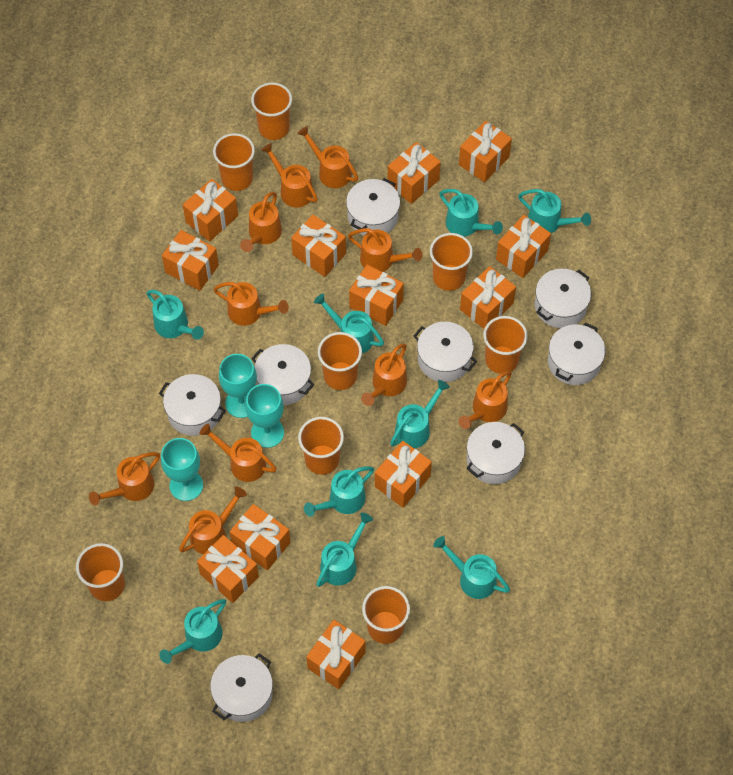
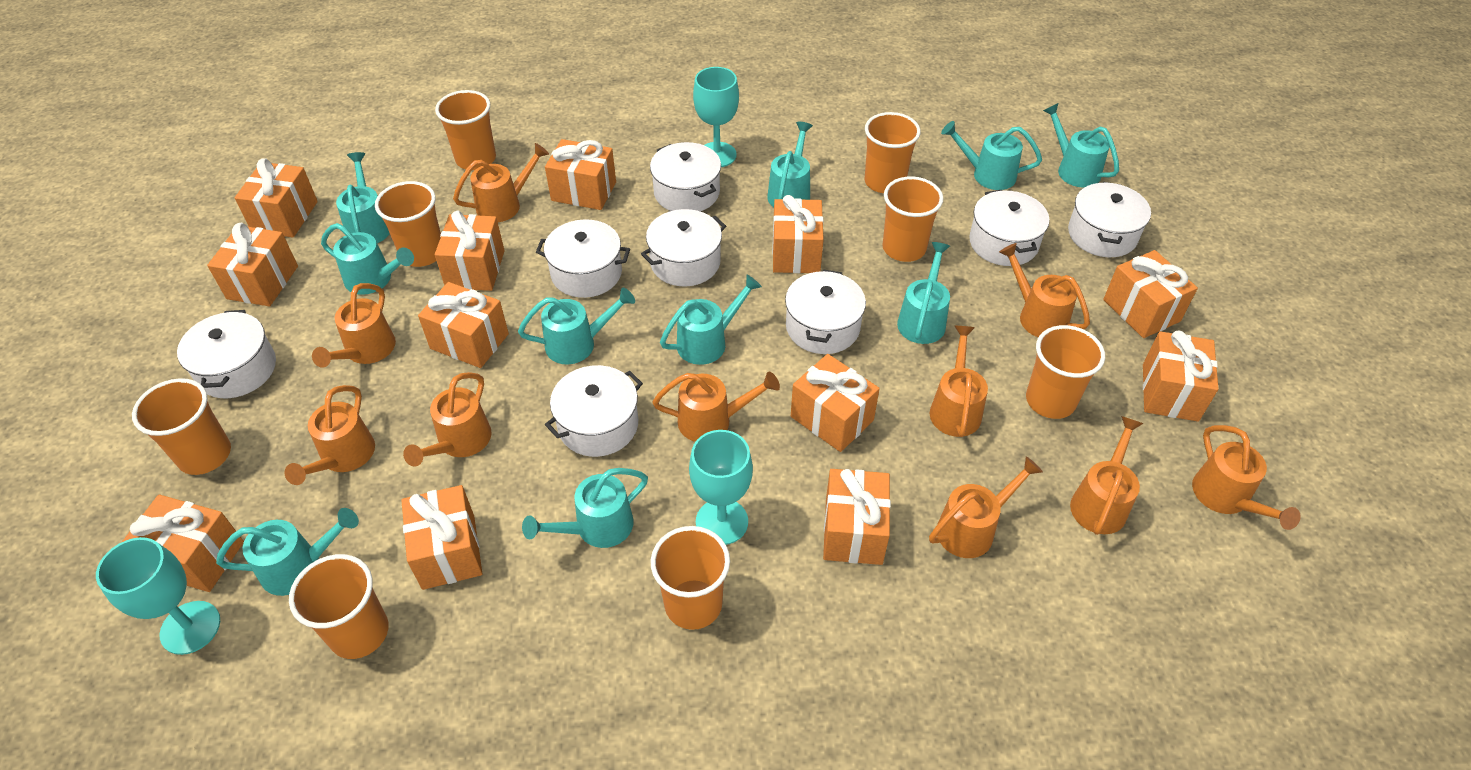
turquoise watering can: [146,290,204,340] [159,599,226,664] [304,466,374,517] [314,293,384,353] [316,512,373,587] [390,380,450,448] [433,536,510,599] [439,189,503,237] [518,189,591,233] = 9 -> [216,508,359,596] [321,223,414,295] [336,152,390,243] [518,288,635,364] [522,468,648,548] [660,275,762,365] [767,122,813,207] [897,242,950,344] [941,121,1042,190] [1043,103,1119,188] = 10

